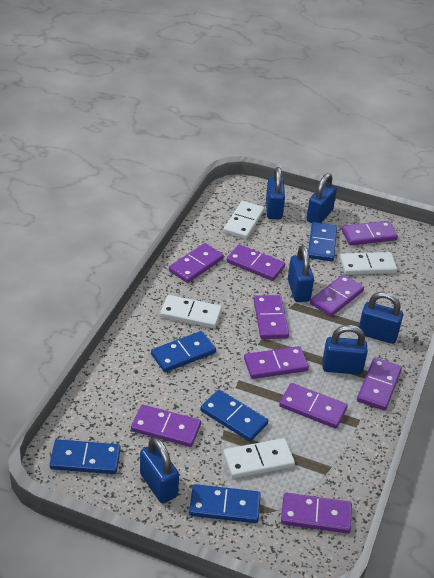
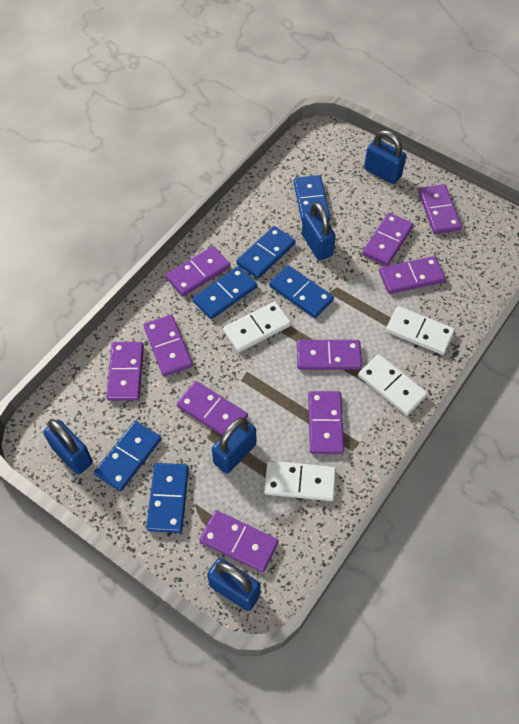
blue domino: [50,439,121,474] [151,331,216,372] [189,484,261,523] [200,389,269,442] [308,222,337,261] = 5 -> [94,421,161,491] [146,463,189,533] [193,266,257,319] [236,226,295,279] [269,265,334,318] [294,175,330,223] = 6
blue padlock: [140,437,179,503] [266,167,285,219] [288,245,314,302] [306,173,337,223] [322,325,368,375] [359,292,403,344] = 6 -> [43,419,93,475] [207,558,260,611] [212,417,256,474] [302,202,336,261] [364,130,406,184] = 5

